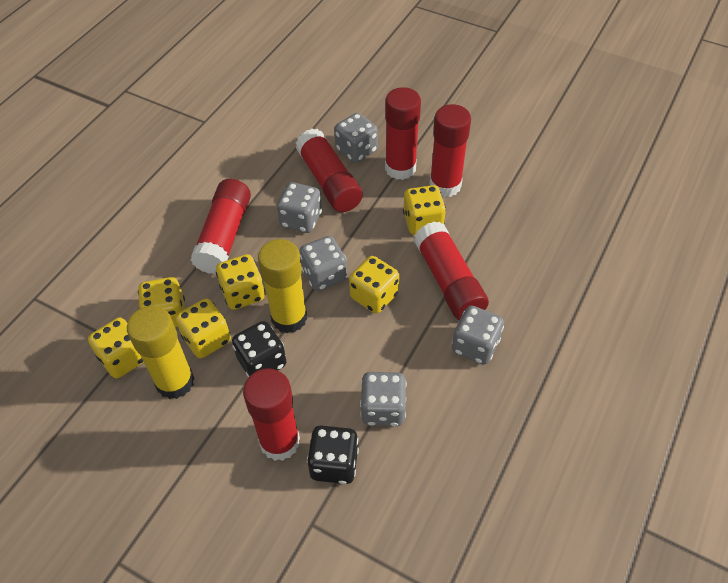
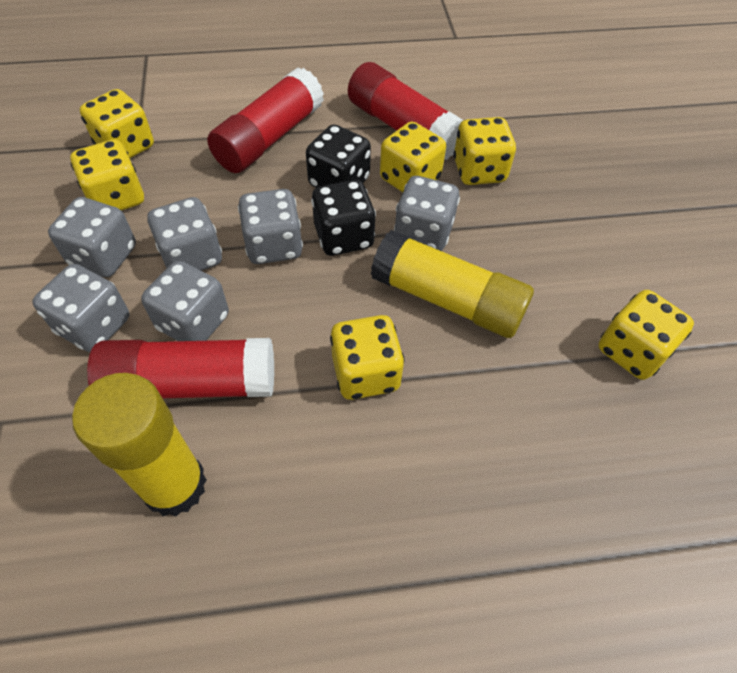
grey dice: [277,182,322,233] [299,236,347,291] [335,113,378,163] [360,372,407,426] [452,306,504,365] = 5 -> [32,264,129,352] [48,197,136,277] [141,261,229,341] [147,197,222,271] [238,189,303,264] [394,176,460,251] = 6
red glue stick: [190,179,251,274] [243,368,300,461] [296,128,363,212] [385,87,421,180] [414,221,489,320] [429,104,471,197] = 6 -> [87,338,274,398] [207,67,324,173] [348,62,463,160] = 3

